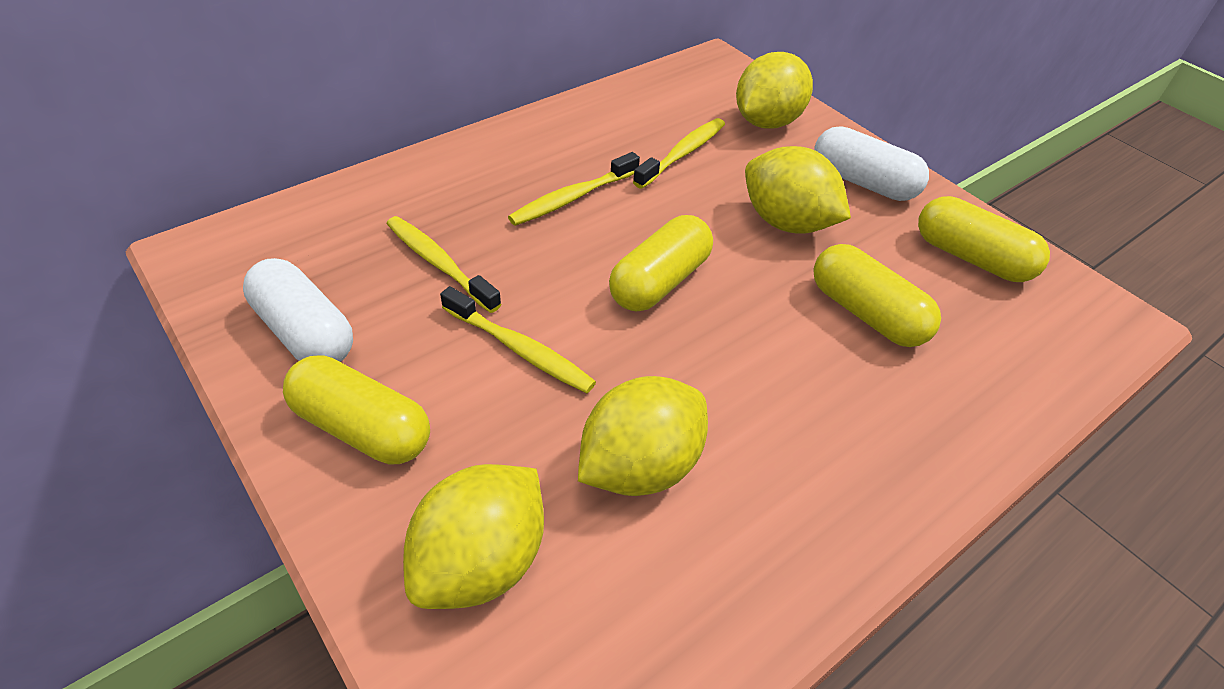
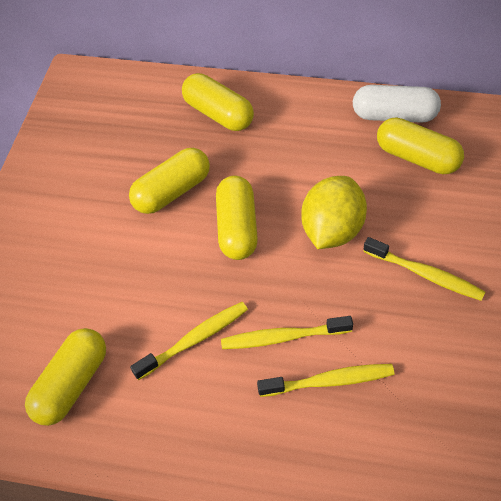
white capsule: [243,258,353,362] [814,126,929,201] = 2 -> [353,85,441,123] = 1
yellow capsule: [283,356,430,464] [609,215,713,312] [813,244,941,347] [918,196,1050,282] = 4 -> [25,328,106,426] [129,148,210,214] [182,73,254,131] [216,176,258,260] [377,117,464,174] = 5
yellow lemon: [403,464,544,609] [578,376,708,496] [736,52,813,128] [745,146,851,234] = 4 -> [301,176,367,249] = 1

